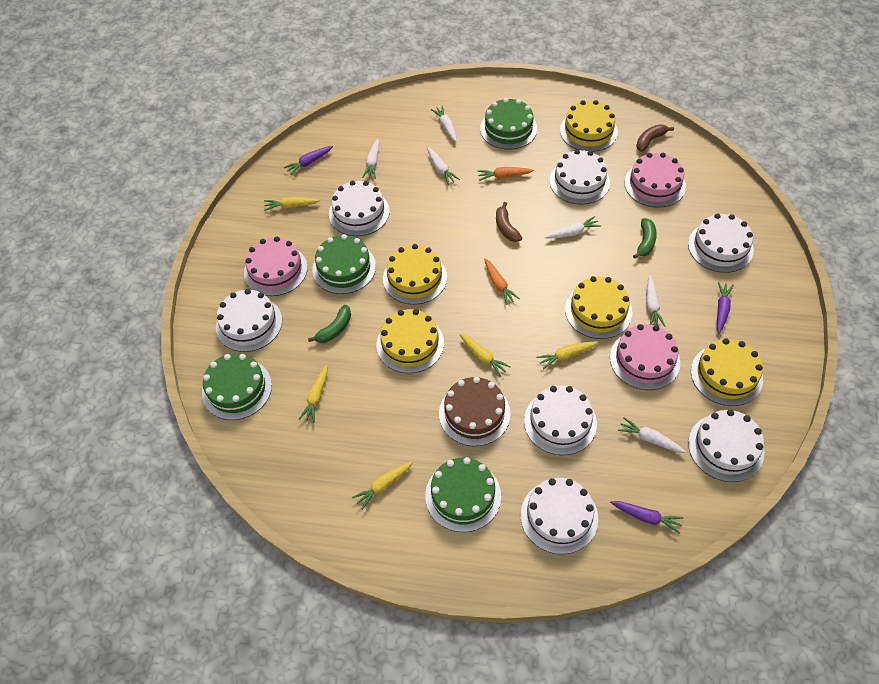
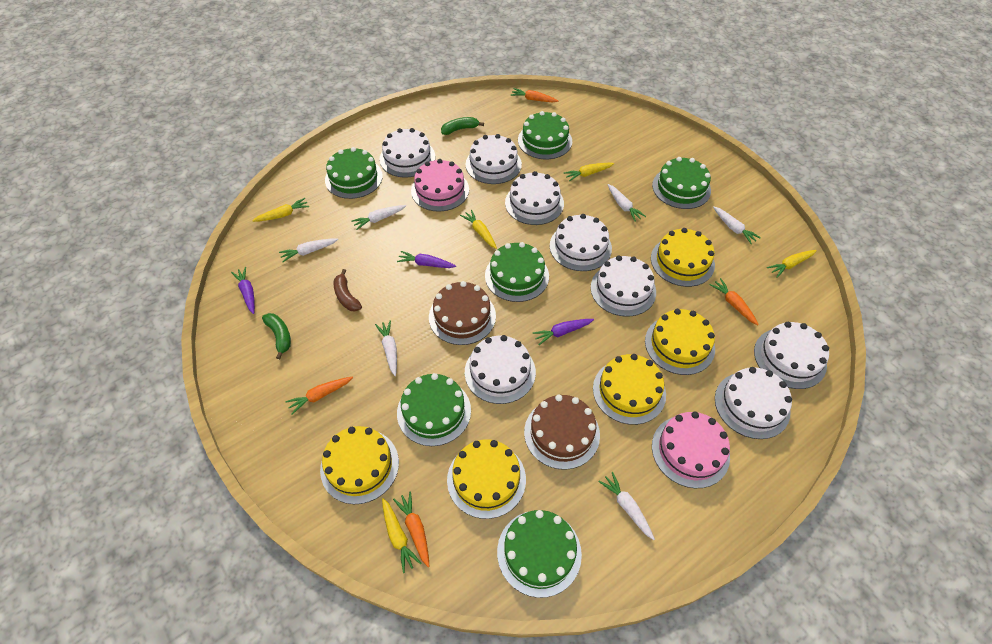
brown banana: [496,202,522,242] [636,124,674,152] = 2 -> [333,269,362,311] = 1
brown cake: [439,377,511,446] = 1 -> [429,281,496,345] [524,395,600,470] = 2
green cake: [202,354,272,420] [312,234,376,294] [425,457,501,532] [480,98,537,150] = 4 -> [325,147,383,199] [397,373,471,446] [485,242,549,302] [497,510,582,598] [518,111,572,159] [652,157,711,209] = 6
orange carrot: [477,167,534,181] [484,258,520,305] = 2 -> [285,377,353,414] [393,491,430,567] [510,88,558,102] [710,278,759,325] = 4
pink cake: [244,236,308,296] [610,324,680,390] [624,153,686,208] = 3 -> [411,159,469,212] [652,412,730,488] = 2
white cake: [216,289,282,352] [329,180,390,236] [521,478,598,554] [524,385,597,455] [550,149,610,204] [688,213,754,273] [688,409,765,482] = 7 -> [380,128,435,178] [465,134,522,184] [465,335,536,404] [505,171,564,225] [550,214,612,271] [591,255,656,317] [715,367,792,439] [754,322,829,389] = 8

